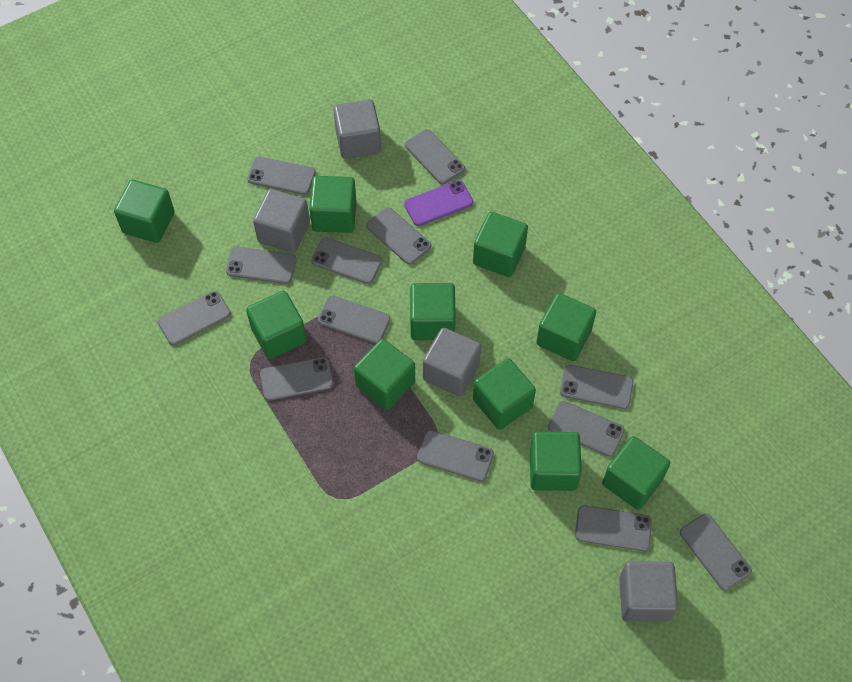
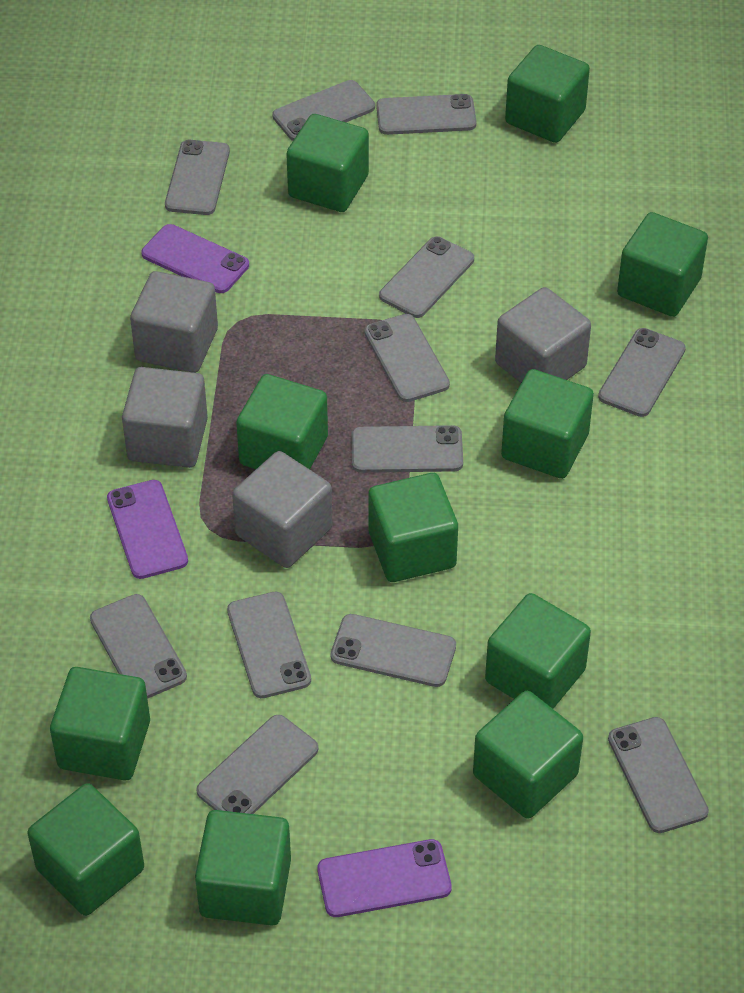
green cube: [114,180,175,243] [246,291,307,359] [309,176,356,233] [354,339,415,410] [410,283,456,340] [473,212,528,277] [473,358,536,430] [530,431,582,491] [536,293,596,361] [602,436,670,510] = 10 -> [27,783,144,916] [50,667,150,781] [195,810,291,926] [236,374,328,469] [286,114,369,212] [368,473,458,582] [473,691,583,819] [485,593,591,709] [501,369,594,479] [505,45,590,143] [617,212,708,317] = 11
grey phone: [158,291,231,345] [226,246,297,284] [247,156,316,195] [260,357,333,401] [311,238,382,284] [318,295,391,344] [366,207,431,265] [405,129,465,184] [417,430,494,481] [548,401,625,457] [560,365,633,409] [575,505,652,551] [680,514,752,590] = 13 -> [90,594,187,699] [165,140,230,215] [196,715,318,814] [227,592,311,698] [272,80,375,141] [331,614,456,687] [352,425,463,473] [364,314,450,402] [376,94,476,135] [379,236,474,318] [598,328,686,417] [608,717,709,833] = 12
purple phone: [404,180,473,226] = 1 -> [107,480,188,579] [141,224,249,293] [317,839,452,917] = 3

